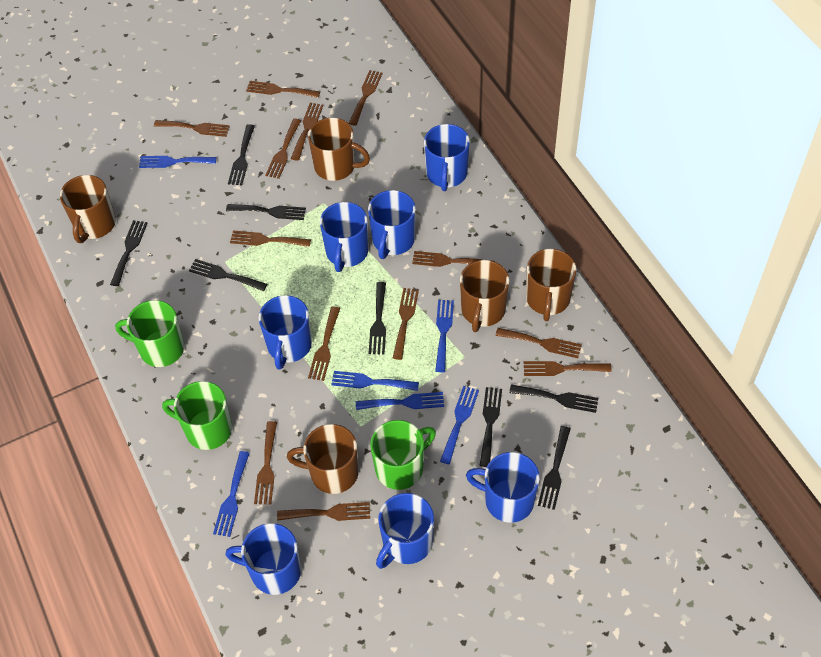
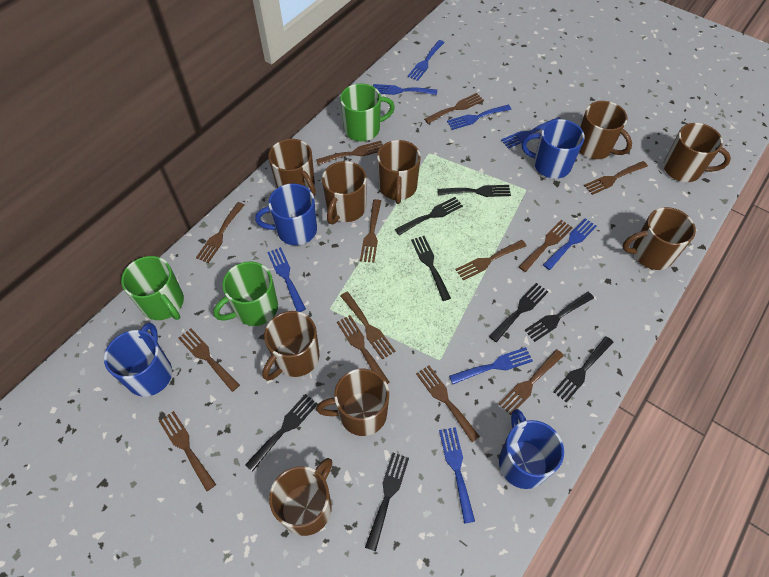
blue fork: [139,156,216,168] [213,451,250,537] [331,371,419,391] [356,392,444,410] [435,300,454,372] [440,386,479,464] = 6 -> [267,247,306,312] [373,84,437,95] [408,40,445,81] [439,427,475,524] [447,105,511,130] [449,347,533,384] [501,117,561,149] [543,218,597,270] = 8
blue mug: [225,523,301,595] [259,295,312,370] [320,202,369,272] [368,190,416,259] [376,493,434,569] [424,124,470,191] [466,452,540,523] = 7 -> [104,323,172,397] [255,183,317,245] [499,409,564,489] [522,119,584,179] = 4
brown mug: [60,175,116,243] [287,424,359,494] [308,118,370,181] [460,260,509,332] [526,249,576,321] = 5 -> [262,311,320,381] [268,139,316,196] [269,458,332,536] [316,369,389,436] [322,161,367,224] [377,140,421,204] [579,101,632,159] [623,207,696,270] [663,123,731,182] = 9

